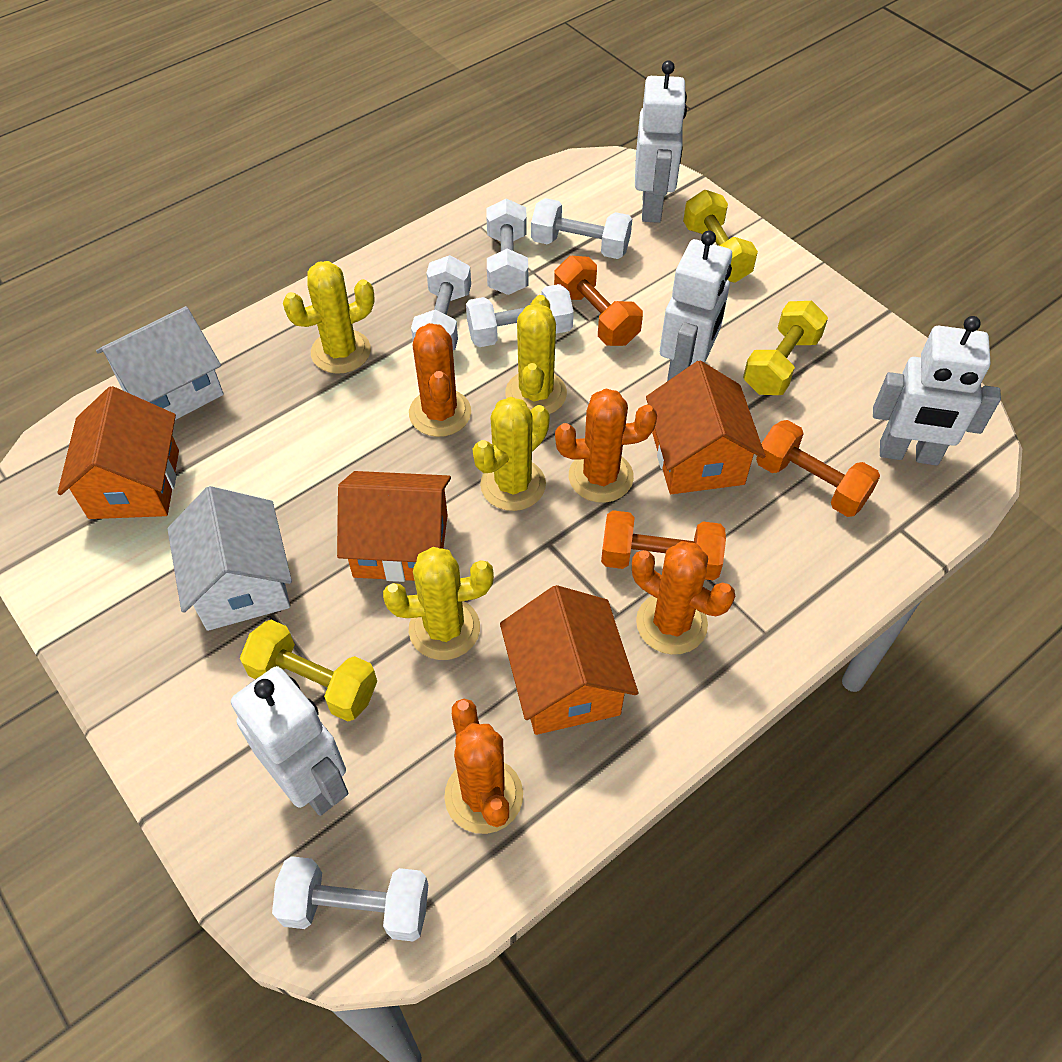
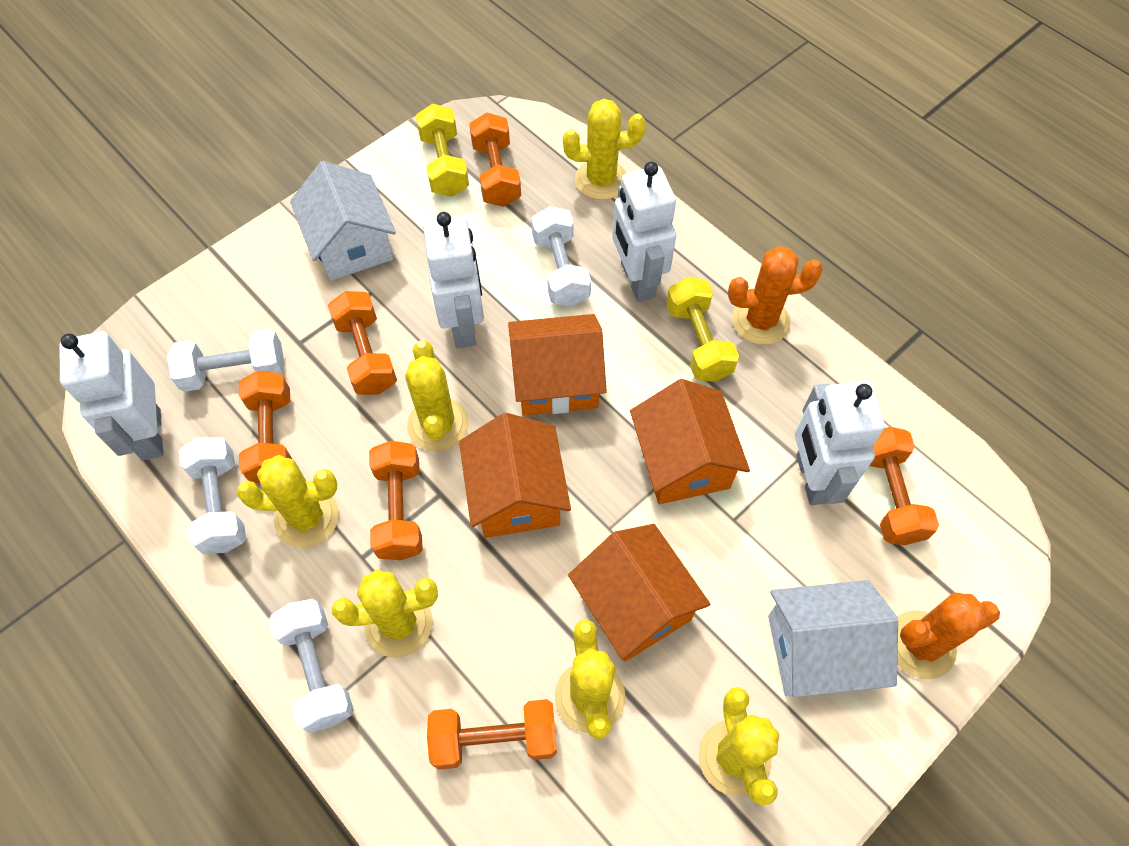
orange cactus: [409,323,471,437] [444,699,523,834] [555,389,657,503] [632,541,735,655] = 4 -> [728,246,823,345] [897,593,1000,679] = 2
orange dumbbell: [554,256,643,346] [601,510,726,580] [756,420,880,517] = 3 -> [239,370,292,483] [328,291,397,395] [369,441,423,560] [427,699,557,770] [469,113,521,207] [869,427,939,545] = 6
white dumbbell: [272,856,428,941] [411,255,471,350] [466,284,574,347] [486,199,528,295] [531,198,632,259] = 5 -> [167,328,284,392] [179,437,246,554] [269,599,354,733] [531,206,591,307] = 4
yellow cactus: [283,261,375,374] [383,547,494,660] [473,397,550,511] [505,295,567,414] = 4 -> [237,455,339,548] [332,569,438,658] [405,340,469,452] [555,620,625,739] [563,99,646,200] [698,687,779,805] = 6
yellow dumbbell: [240,620,377,721] [683,190,758,283] [743,301,828,395] = 3 -> [416,104,469,197] [666,277,739,382] = 2

